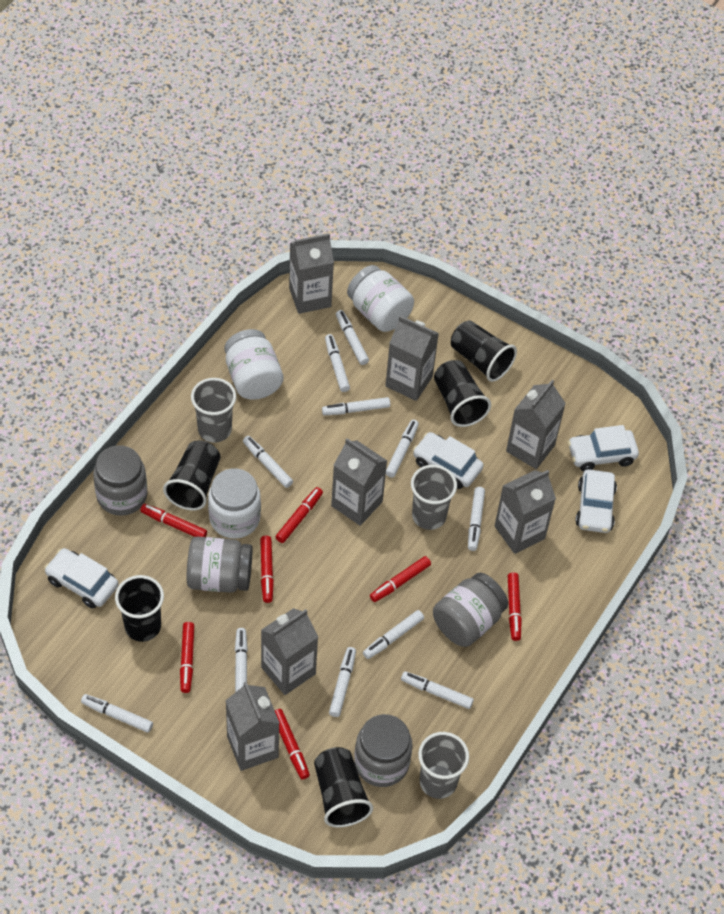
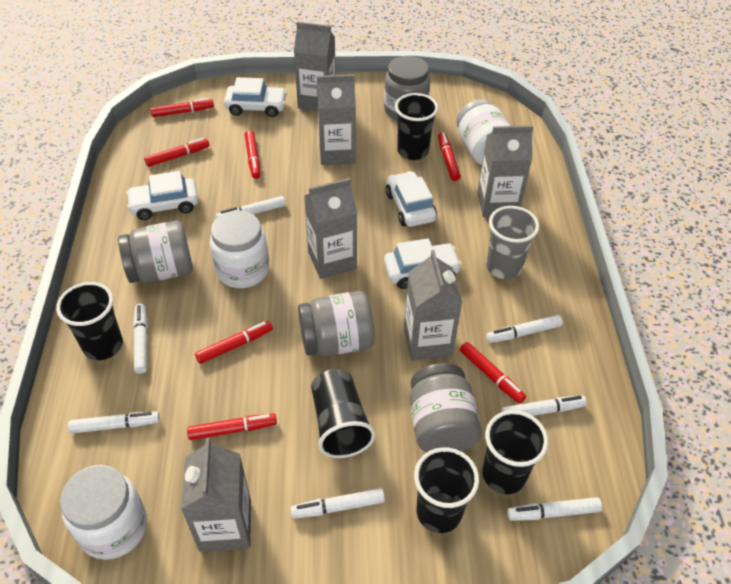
grey carton: [226,682,280,771] [261,608,318,695] [289,233,334,314] [331,438,387,526] [385,315,439,401] [495,470,556,554] [506,380,566,469] = 7 -> [181,438,251,552] [294,22,336,111] [304,178,357,279] [317,74,356,165] [404,250,462,360] [477,125,533,217] = 6
grey cup: [191,378,236,443] [411,465,457,530] [418,732,469,799] = 3 -> [486,206,539,279] = 1
white marker: [81,694,153,733] [235,628,248,692] [243,436,293,488] [322,397,390,415] [325,334,350,392] [329,647,356,717] [336,310,369,365] [363,610,424,659] [386,419,419,478] [401,671,474,709] [468,487,485,551] = 11 -> [68,411,160,434] [133,304,148,374] [216,196,286,218] [290,488,385,519] [486,315,563,343] [501,395,587,416] [507,497,602,521] = 7

